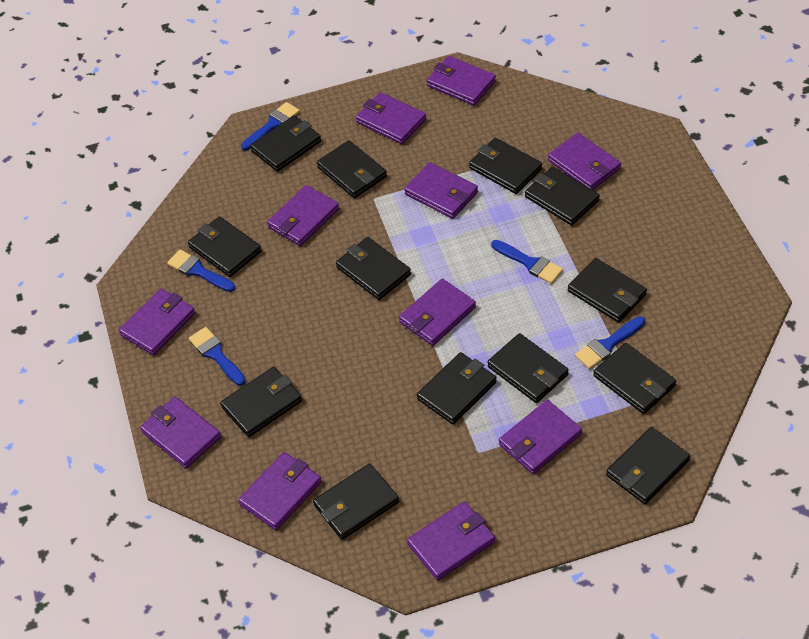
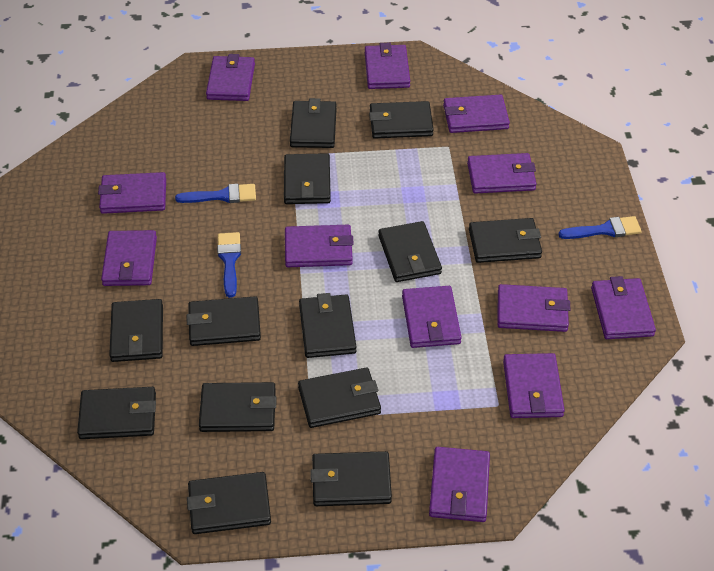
blue brush: [167,250,235,292] [189,327,246,386] [241,102,300,150] [491,240,563,284] [575,316,645,369] = 5 -> [175,184,256,203] [217,232,241,298] [558,216,642,239] = 3
purple wallet: [119,289,196,355] [140,397,221,468] [238,452,322,530] [267,185,339,246] [356,92,426,144] [399,279,476,346] [404,162,478,219] [407,502,495,580] [426,56,496,106] [499,400,582,474] [548,133,621,190] = 11 -> [98,172,166,214] [101,230,157,286] [206,54,255,101] [285,225,354,267] [365,43,410,89] [402,286,462,348] [429,447,490,522] [443,94,510,133] [467,153,537,194] [497,284,570,332] [503,353,565,418] [591,276,656,339] = 12

